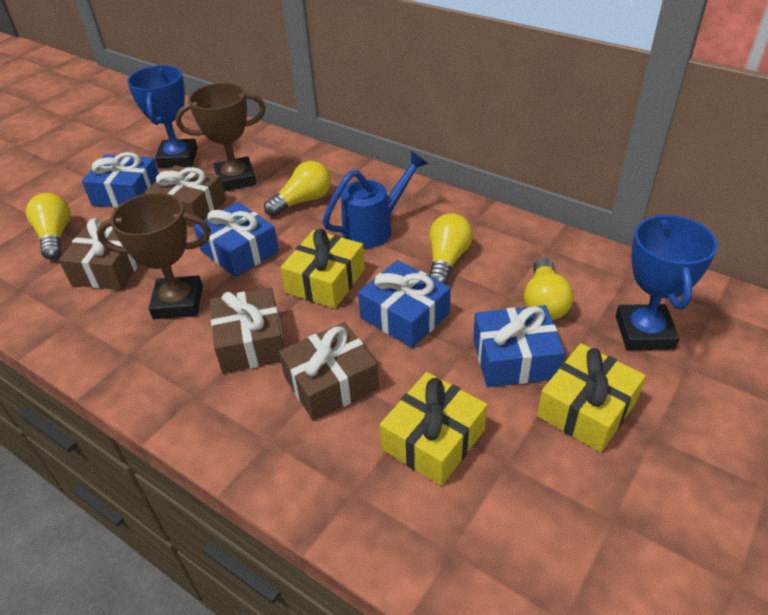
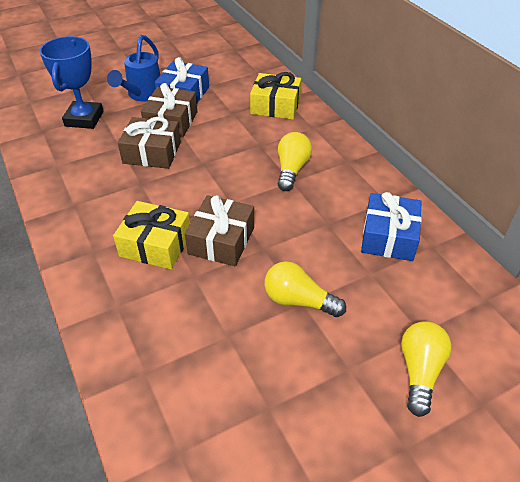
blue gift: [82,152,159,208] [194,202,279,277] [358,260,451,348] [473,305,565,387] = 4 -> [155,57,209,103] [361,192,422,261] = 2
blue trophy: [127,65,198,168] [616,214,718,350] = 2 -> [39,36,103,129] = 1
brown gift: [59,218,140,290] [144,165,226,227] [210,287,284,374] [279,322,379,421] = 4 -> [118,117,181,169] [141,83,197,137] [185,195,254,266] = 3
brown trophy: [97,193,211,319] [176,83,266,192] = 2 -> none = 0
yellow gift: [280,229,365,309] [380,372,487,486] [537,343,646,452] = 3 -> [113,201,190,269] [250,72,301,120] = 2
yellow light bulb: [26,193,70,260] [264,161,331,217] [429,213,473,284] [524,257,573,320] = 4 -> [264,261,346,317] [278,132,312,191] [401,321,452,417] = 3

